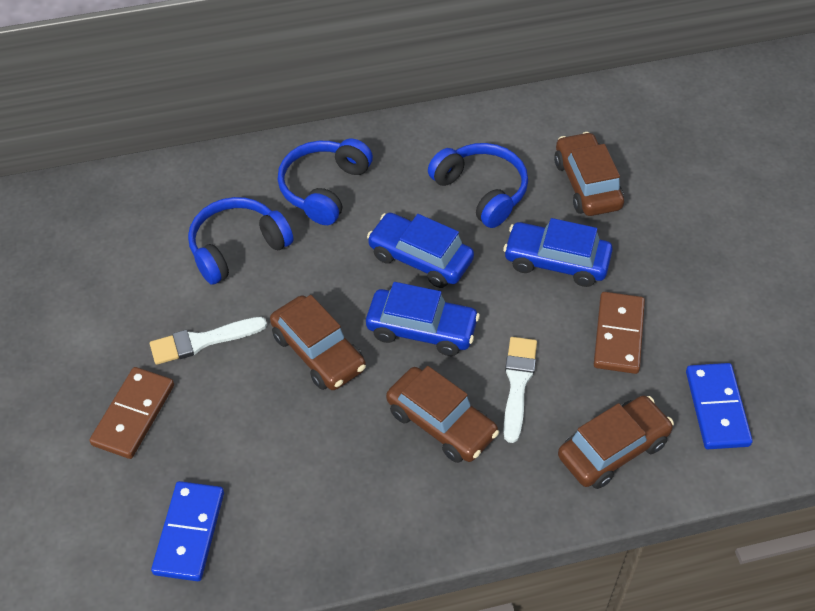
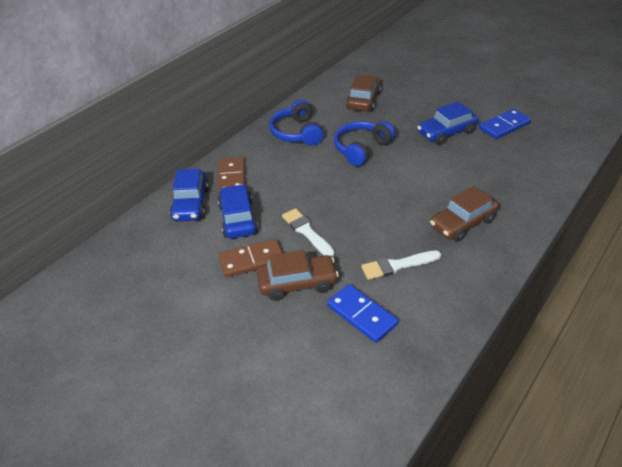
blue headphones: [188,197,293,285] [278,139,373,225] [428,143,528,228] = 3 -> [269,100,323,146] [334,121,396,167] = 2
brown car: [270,295,366,390] [386,366,499,463] [554,132,624,216] [558,396,674,489] = 4 -> [257,250,339,301] [346,75,382,112] [430,186,499,242] = 3

